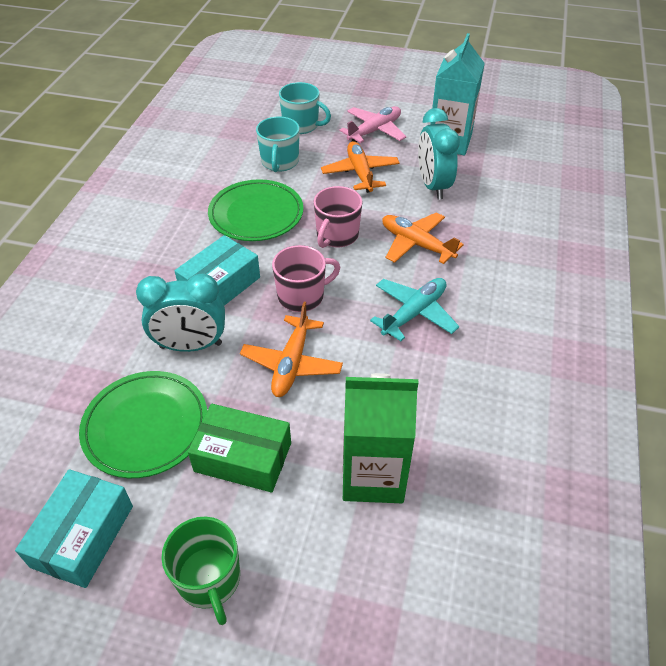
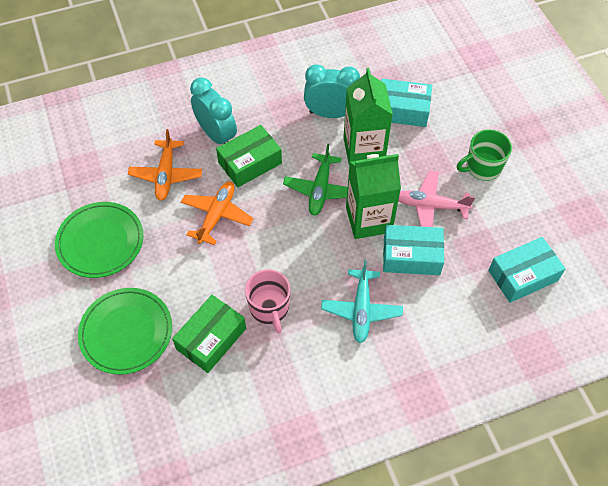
green box: [188,404,291,492] = 1 -> [172,295,246,373] [216,125,282,187] = 2
green carton: [343,373,418,503] = 1 -> [343,68,393,166] [346,154,401,239] = 2
green plane: none = 0 -> [283,144,348,216] = 1
orange plane: [240,302,343,397] [321,141,400,193] [382,212,464,264] = 3 -> [128,129,202,201] [181,181,254,245] = 2
pink mug: [272,245,341,312] [314,186,362,248] = 2 -> [245,270,291,333] = 1
turquoise box: [15,469,133,588] [175,235,260,306] = 2 -> [381,79,432,127] [383,225,444,275] [488,237,566,303] = 3
turquoise carton: [430,33,485,155] = 1 -> none = 0
turquoise mug: [256,117,300,172] [279,82,331,134] = 2 -> none = 0

